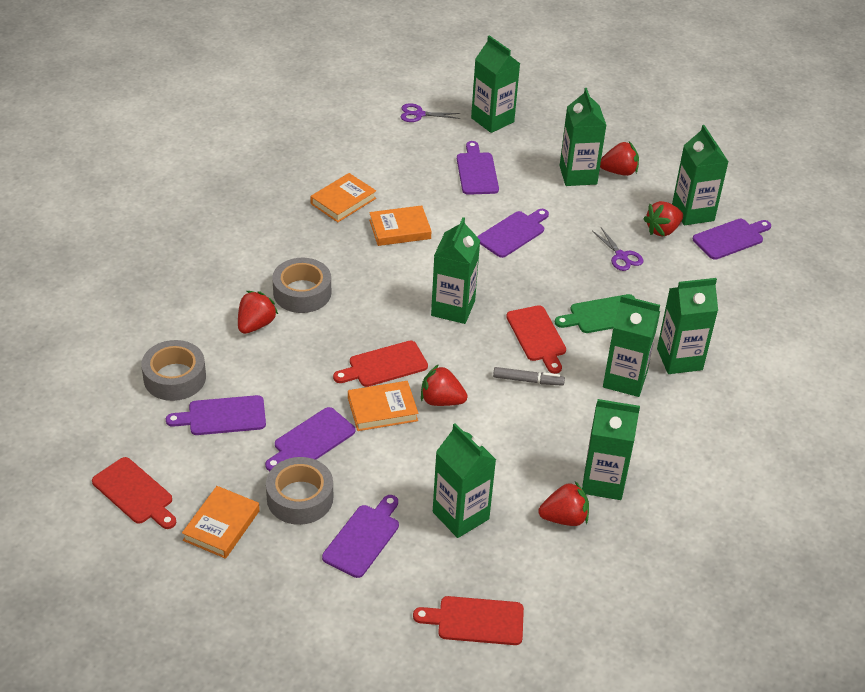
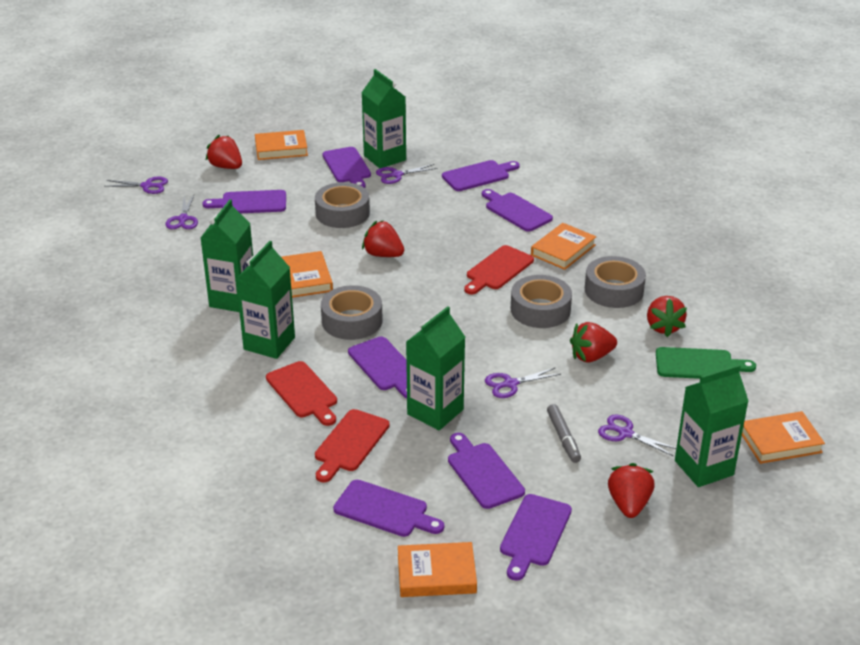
green carton: [431,217,480,324] [433,423,496,538] [471,35,520,133] [560,88,607,186] [582,399,640,500] [603,295,660,397] [657,278,718,374] [672,125,728,225] = 8 -> [201,199,253,312] [236,241,295,359] [361,69,406,168] [406,306,465,430] [675,364,749,487] = 5
grey tape: [141,340,206,401] [266,457,333,525] [272,258,331,313] = 3 -> [315,182,370,228] [321,285,383,340] [511,275,572,328] [585,256,646,308] = 4
orange book: [182,486,260,559] [310,173,376,222] [348,381,419,431] [369,205,431,246] = 4 -> [255,130,308,160] [281,251,333,298] [398,542,477,597] [531,223,596,270] [742,411,825,464] = 5
purple cutting board: [166,395,266,435] [265,407,355,471] [322,495,399,578] [457,141,499,195] [477,209,549,258] [693,219,771,260] = 6 -> [202,190,286,213] [322,147,371,188] [333,480,444,537] [348,336,407,398] [442,160,520,191] [448,433,525,509] [482,189,553,232] [500,494,572,581] = 8
purple scissors: [401,103,461,122] [592,227,643,271] = 2 -> [104,177,168,194] [165,195,198,229] [376,164,438,184] [485,367,561,398] [598,415,676,456] = 5
red cutting board: [92,457,176,529] [333,341,428,387] [413,596,524,645] [506,305,566,374] = 4 -> [266,361,337,426] [315,409,390,483] [464,245,534,294] = 3

